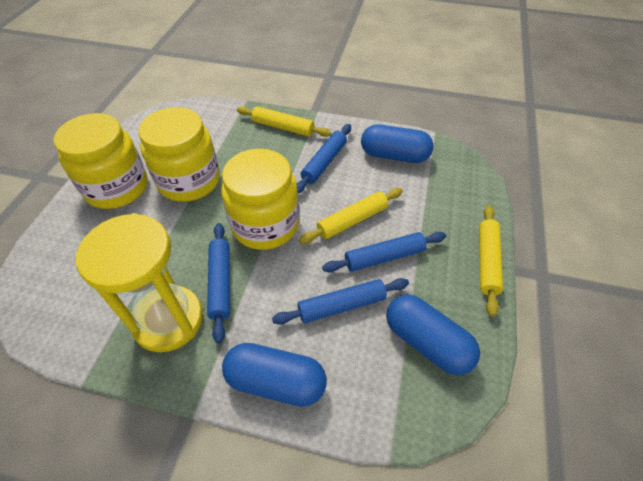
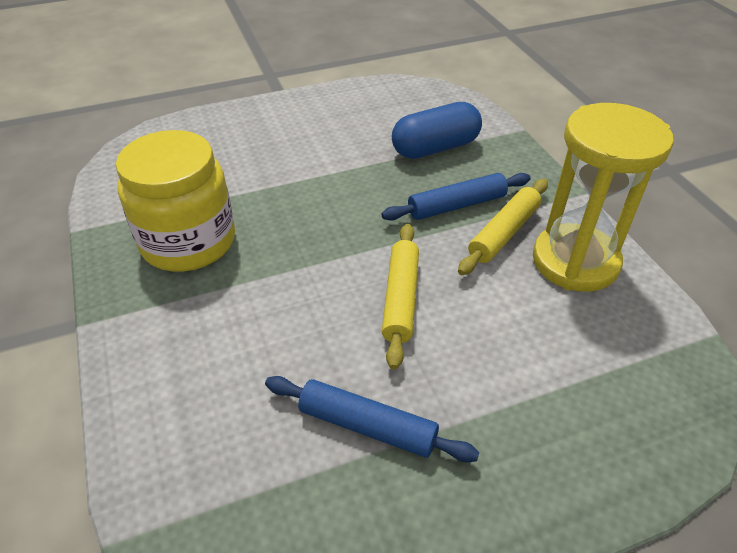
blue capsule: [222,343,327,407] [361,124,433,163] [386,294,480,375] = 3 -> [392,102,482,159] = 1
blue rolling pin: [207,223,230,344] [272,278,409,325] [297,124,351,193] [322,232,446,273] = 4 -> [265,376,479,462] [381,173,531,221] = 2
yellow jar: [54,113,148,209] [138,107,220,202] [221,149,299,250] = 3 -> [116,130,235,272] = 1
yellow rolling pin: [237,106,331,137] [299,188,403,244] [479,205,503,316] = 3 -> [382,224,419,369] [458,179,548,275] = 2

